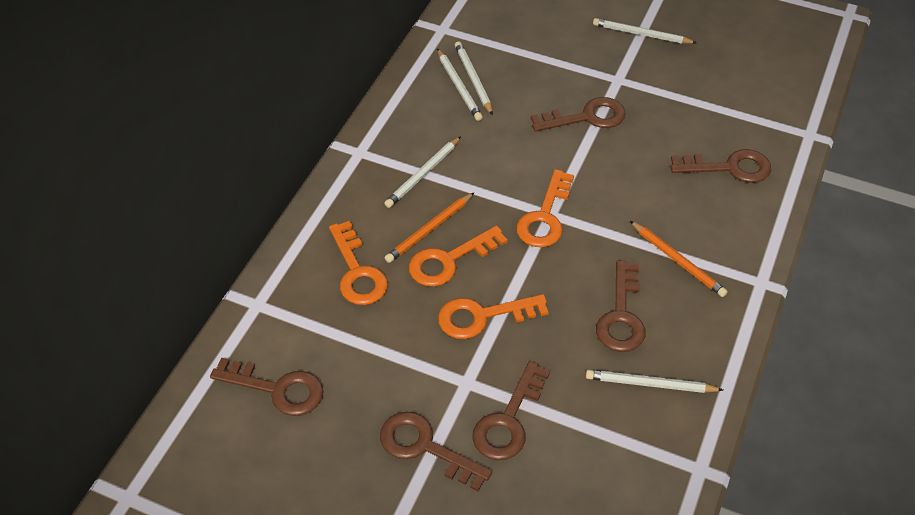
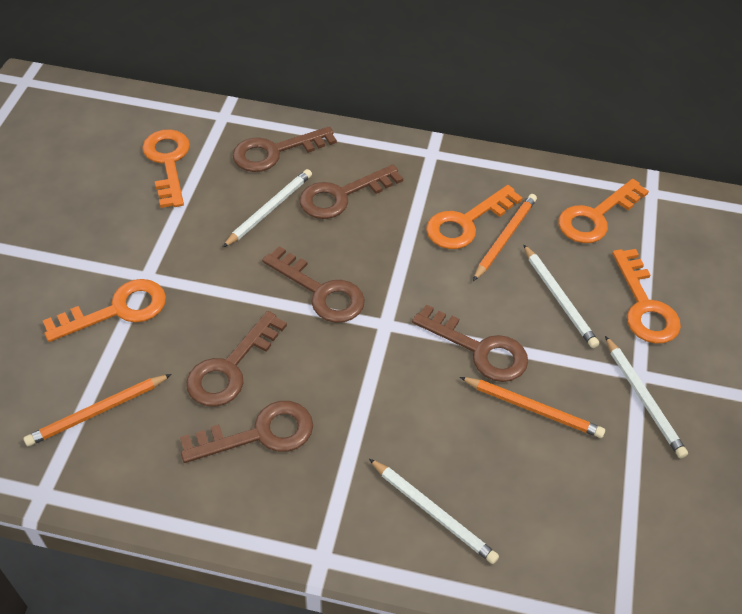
orange key: [329,221,388,305] [409,226,508,287] [438,294,548,339] [516,169,574,247] = 4 -> [43,279,166,342] [142,129,190,208] [426,185,522,249] [558,179,649,243] [612,249,681,344] = 5
orange pencil: [385,193,474,263] [630,221,728,297] = 2 -> [23,374,172,447] [460,377,605,438] [473,194,537,281] = 3
white pencil: [384,136,461,208] [437,48,483,121] [455,41,493,115] [586,370,723,393] [593,18,697,44] = 5 -> [222,169,312,248] [369,459,499,564] [523,244,599,348] [605,336,688,458] = 4

